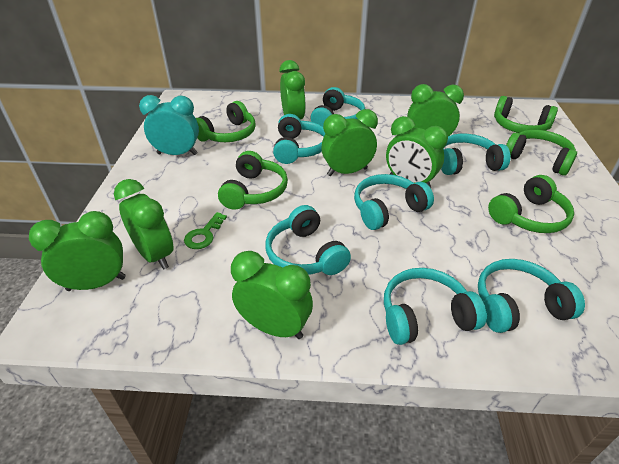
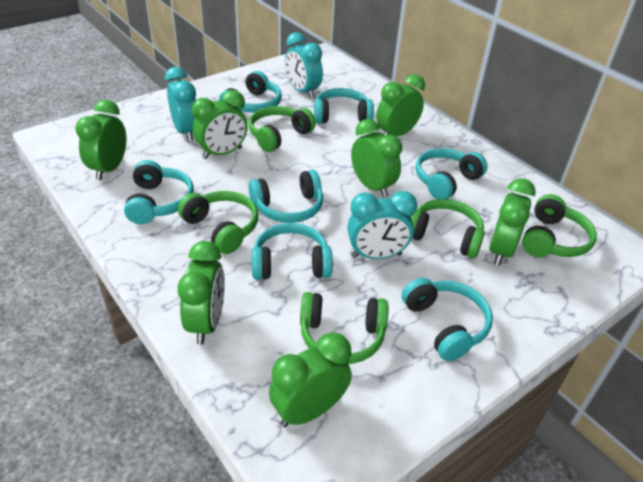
green key: [184,212,227,249] = 1 -> none = 0
turquoise clock: [139,95,199,155] = 1 -> [165,67,196,141] [285,32,323,99] [348,191,417,259] = 3

